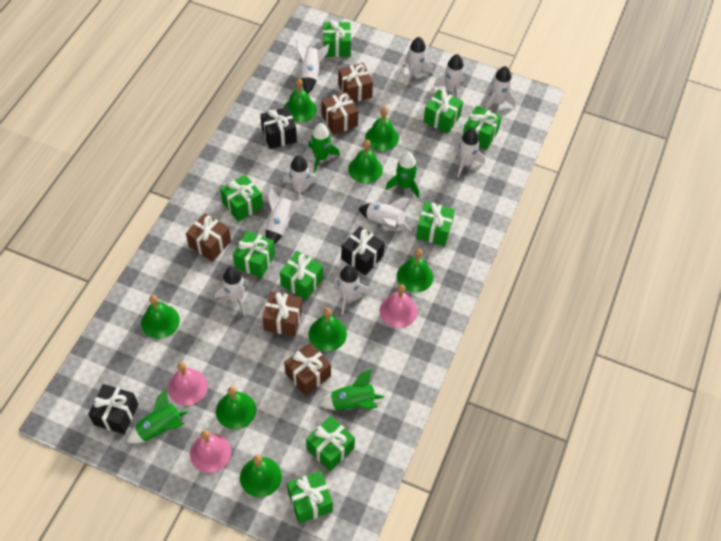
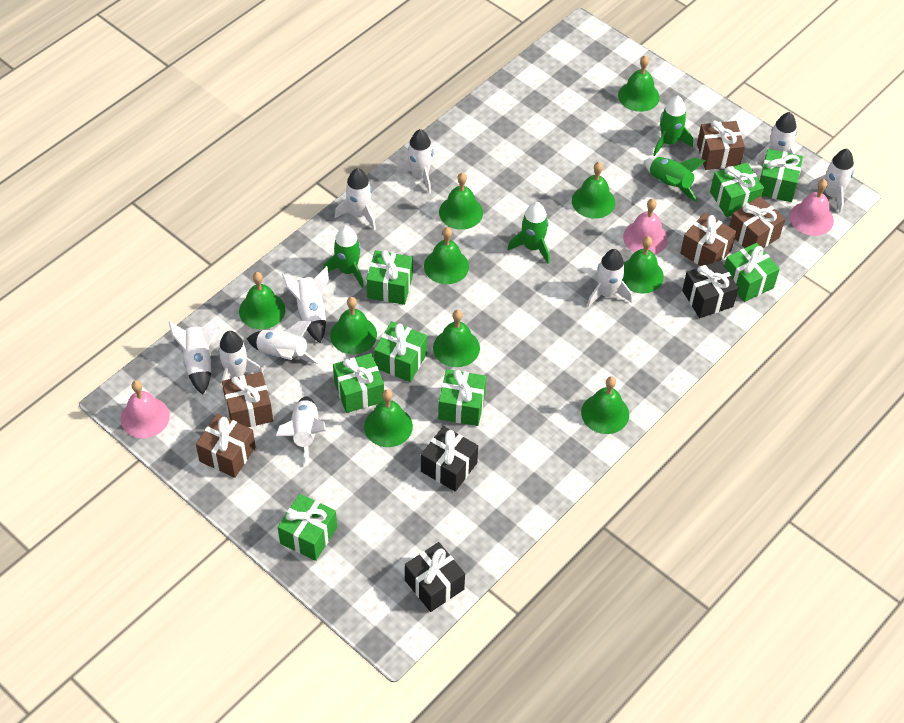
green bell: [141,295,180,339] [216,386,256,429] [240,455,282,497] [284,79,317,122] [309,308,347,351] [348,140,383,183] [365,107,399,151] [397,249,433,292] = 8 -> [239,272,285,329] [330,297,377,354] [364,389,413,447] [424,227,469,284] [433,310,480,367] [439,173,483,230] [572,162,615,219] [581,376,629,434] [618,55,660,112] [623,236,664,294] = 10
green gift: [220,175,263,222] [233,231,275,278] [280,251,323,300] [287,471,333,524] [306,416,355,471] [323,20,351,57] [416,202,455,246] [423,90,463,134] [463,106,502,150] = 9 -> [278,494,337,561] [333,353,384,413] [366,250,413,305] [374,321,427,382] [438,369,486,426] [710,162,764,217] [724,243,780,302] [759,149,803,202] = 8

